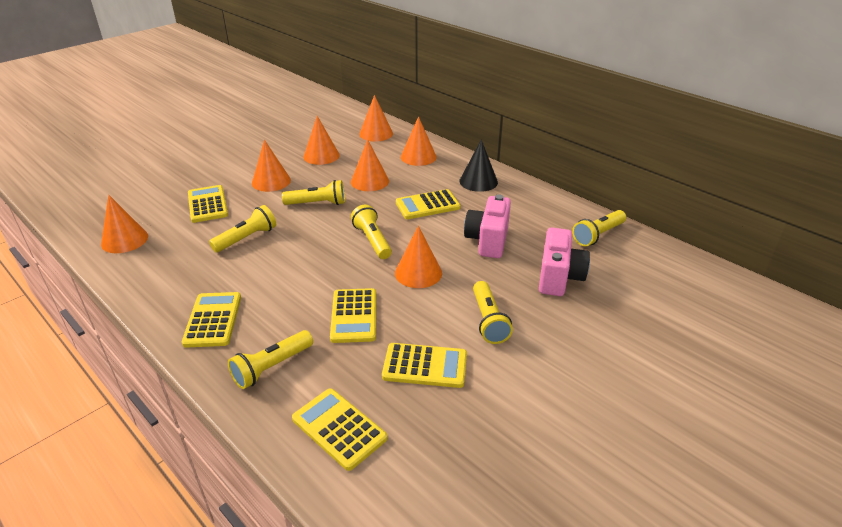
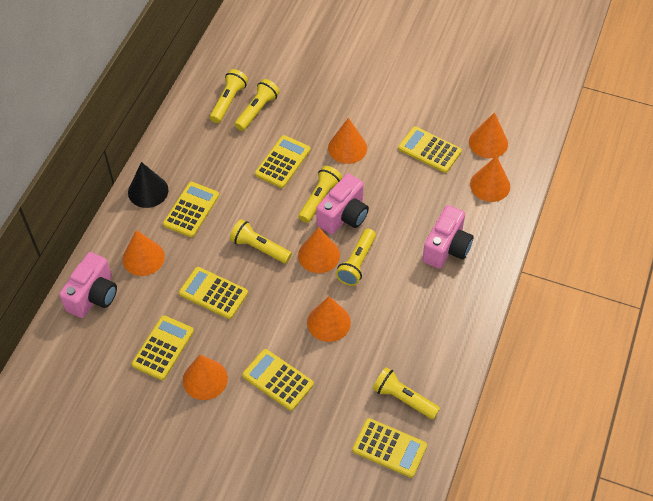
pink camera: [464,195,511,258] [539,228,590,296] = 2 -> [59,252,117,318] [316,173,369,234] [422,205,474,269] = 3
yellow calculator: [182,292,241,348] [188,185,228,223] [292,388,387,471] [330,288,376,343] [382,343,467,388] [396,189,461,219] = 6 -> [132,315,194,380] [163,182,219,237] [179,267,248,319] [242,349,314,411] [255,135,310,188] [352,418,427,478] [398,126,462,173] = 7

